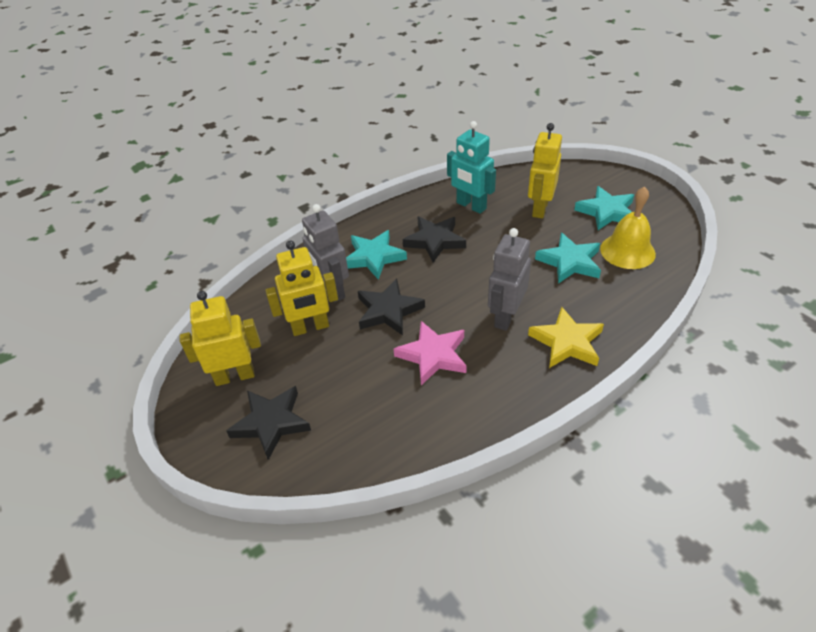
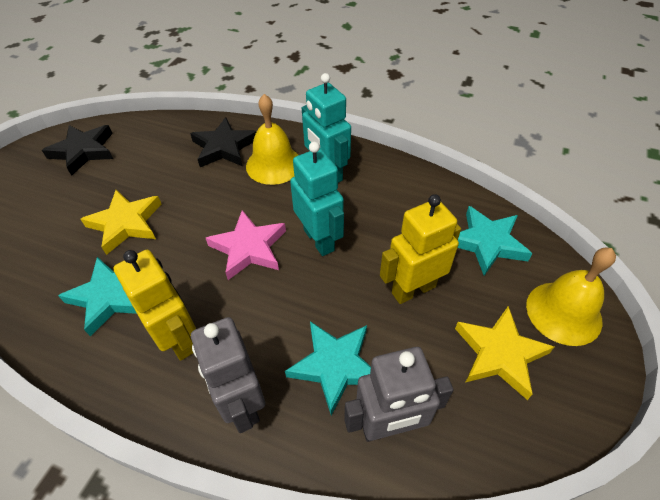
black star: [227,386,311,460] [358,279,425,335] [403,217,466,263] = 3 -> [42,125,113,176] [190,117,257,167] = 2
turquoise robot: [447,121,496,214] = 1 -> [290,142,344,256] [302,73,351,183] = 2
yellow bell: [600,186,656,269] = 1 -> [246,94,298,185] [526,248,616,346] = 2
yellow robot: [180,291,261,386] [265,241,338,336] [528,123,562,218] = 3 -> [113,250,196,361] [380,194,461,304] = 2
yellow star: [528,307,604,368] = 1 -> [81,190,161,255] [455,306,554,400] = 2

